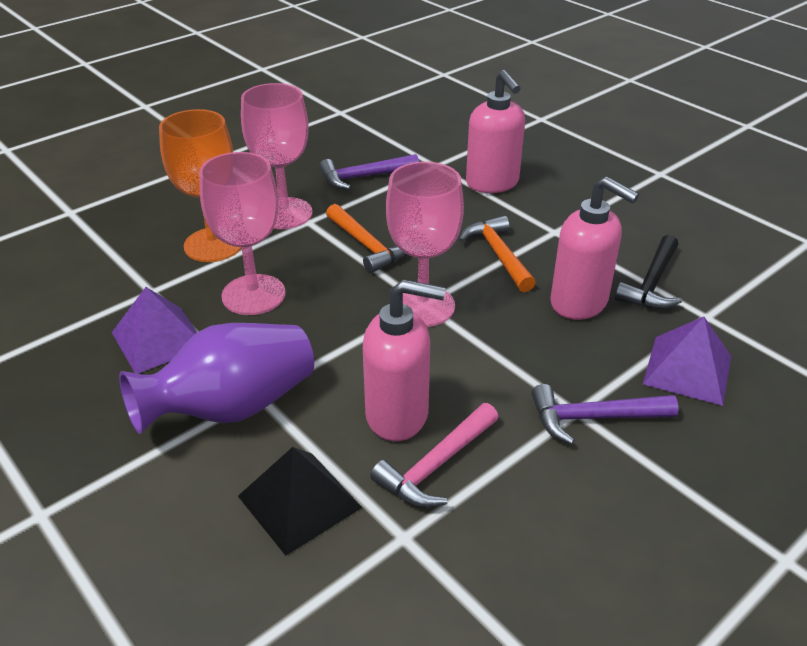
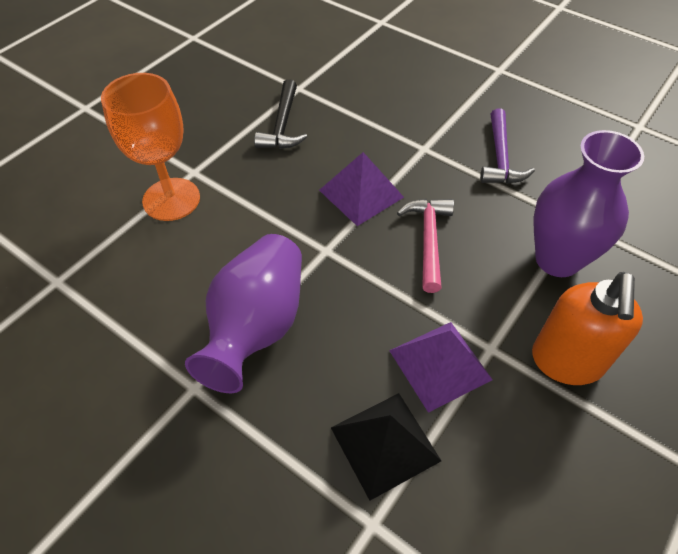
orange hammer: [326,204,406,273] [459,216,536,292] = 2 -> none = 0
orange soap dispenser: none = 0 -> [532,272,643,385] = 1
pink goblet: [199,152,286,315] [241,83,313,229] [386,162,464,327] = 3 -> none = 0
pink soap dispenser: [363,279,446,441] [466,70,525,193] [550,177,639,320] = 3 -> none = 0
purple hammer: [319,154,419,190] [531,384,678,445] = 2 -> [480,108,535,184] = 1
purple vase: [119,323,314,434] = 1 -> [185,234,302,393] [534,130,644,277] = 2

